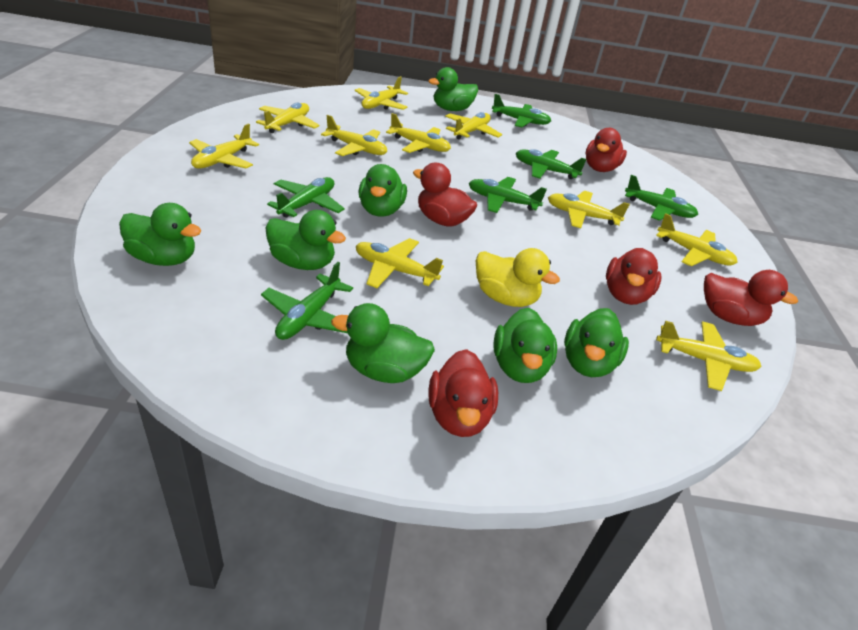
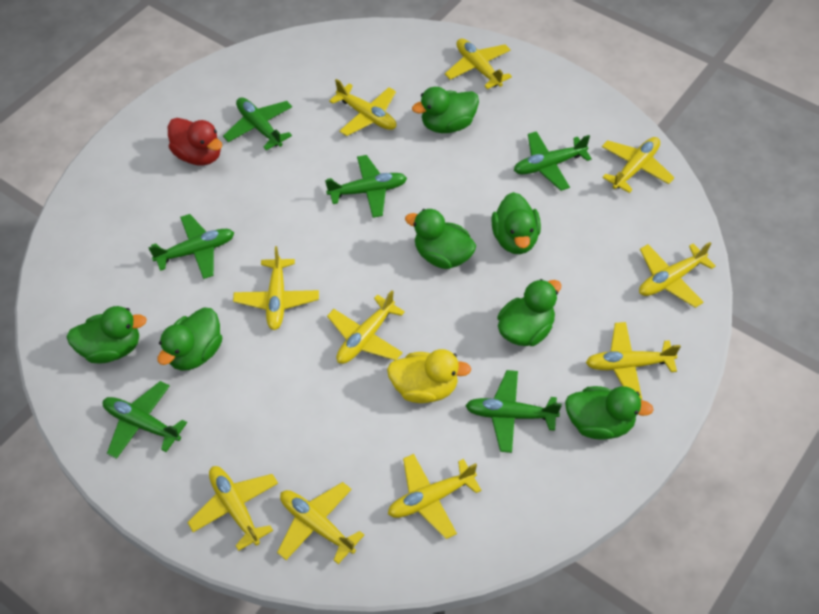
red duck: [413,163,477,227] [429,349,498,437] [586,128,627,172] [606,248,662,305] [704,270,798,326] = 5 -> [168,118,222,166] = 1

